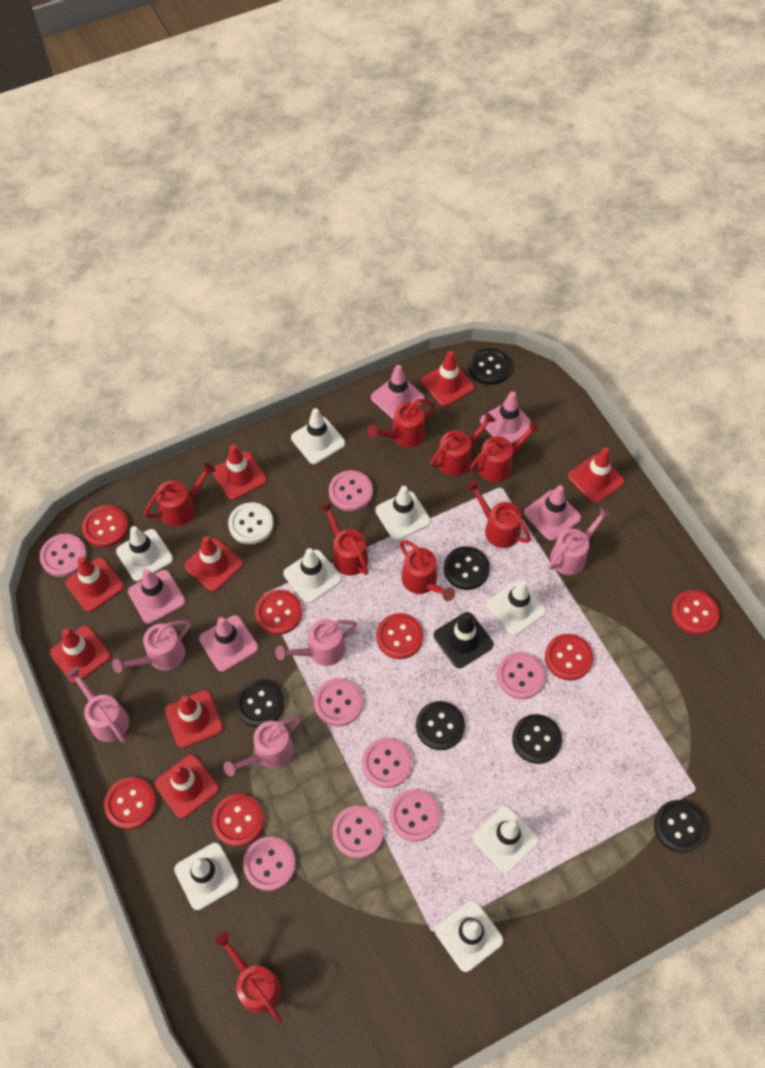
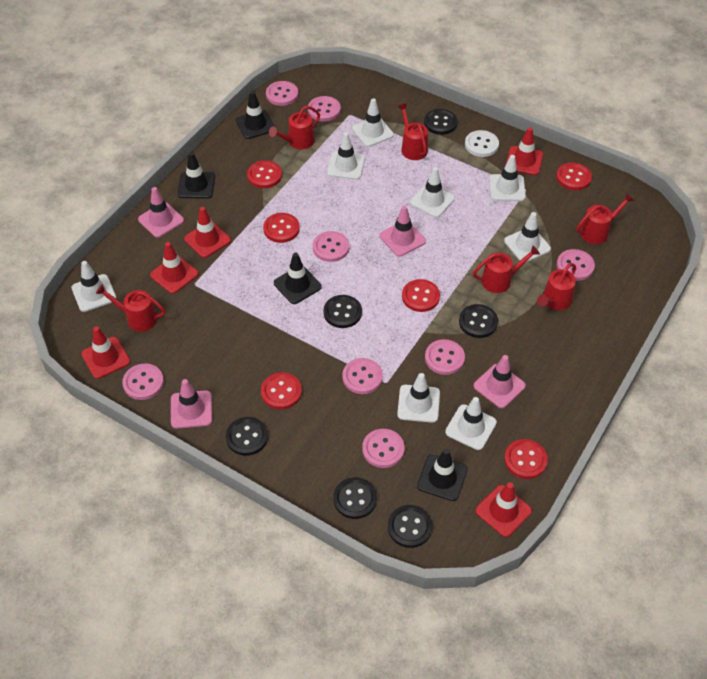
black traffic cone: [434,612,494,668] = 1 -> [178,152,215,199] [236,91,275,139] [274,253,322,304] [417,449,468,501] = 4
pink traffic cone: [128,569,185,624] [199,615,258,672] [371,365,425,420] [480,391,531,444] [524,485,581,541] = 5 -> [138,187,184,238] [171,379,212,429] [380,206,426,257] [473,355,526,408] = 4
pink watering can: [66,667,129,743] [112,620,191,673] [224,716,301,776] [275,619,357,666] [549,507,611,575] = 5 -> none = 0
red button: [82,505,128,547] [104,777,156,829] [212,794,264,847] [255,590,302,635] [376,613,423,659] [545,634,593,681] [671,590,720,635] = 7 -> [247,160,282,188] [261,373,302,409] [263,213,300,243] [402,279,440,312] [504,439,548,479] [556,162,592,191] = 6
red traffic cone: [50,626,111,684] [65,557,124,612] [155,754,219,819] [165,690,223,748] [184,536,243,592] [213,444,267,500] [421,351,475,407] [568,448,625,503] = 8 -> [81,326,130,379] [150,242,199,294] [184,207,231,258] [475,483,532,537] [506,127,543,175] = 5
red watering can: [144,463,215,526] [215,932,282,1022] [319,502,368,576] [367,399,435,447] [400,540,455,601] [430,412,496,476] [466,480,531,548] [470,421,540,482] = 8 -> [96,284,165,332] [269,106,320,149] [397,103,428,160] [473,246,540,293] [537,263,576,310] [576,193,634,244] = 6

